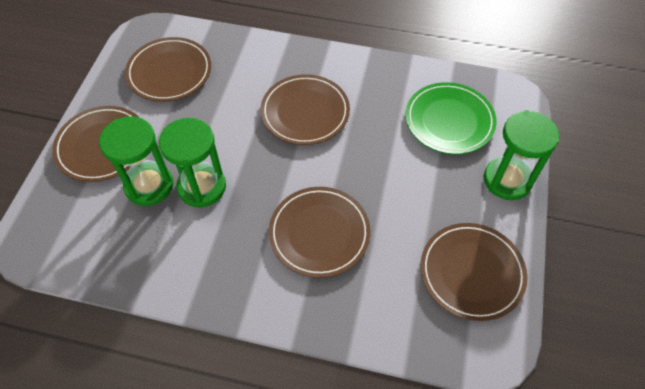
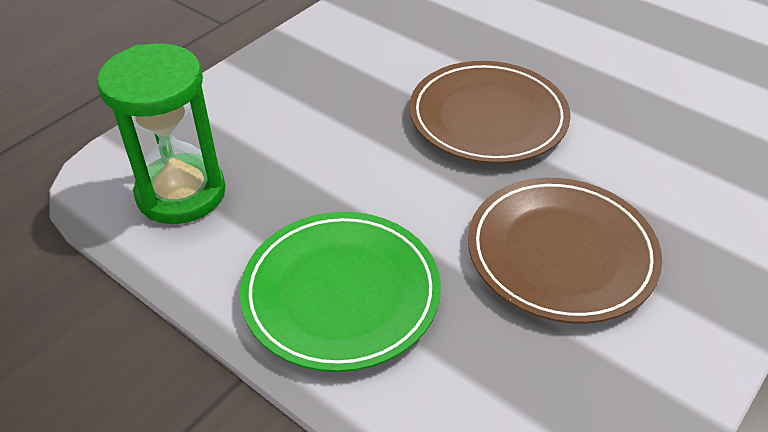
brown plate: [52,106,140,182] [125,37,211,102] [260,74,350,145] [269,187,370,278] [421,223,528,321] = 5 -> [409,61,571,164] [468,178,662,324] = 2
green hourglass: [99,116,173,206] [159,118,226,208] [484,110,559,200] = 3 -> [97,43,225,224] = 1

